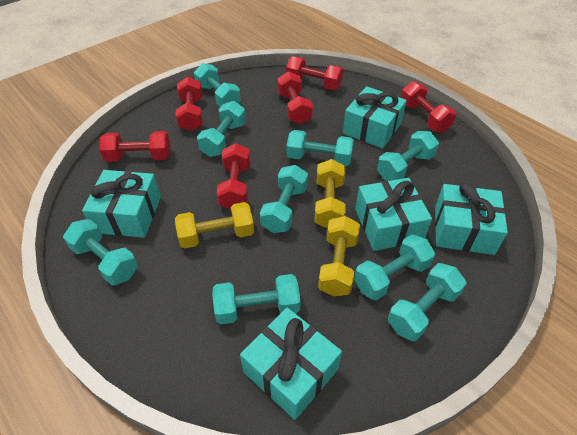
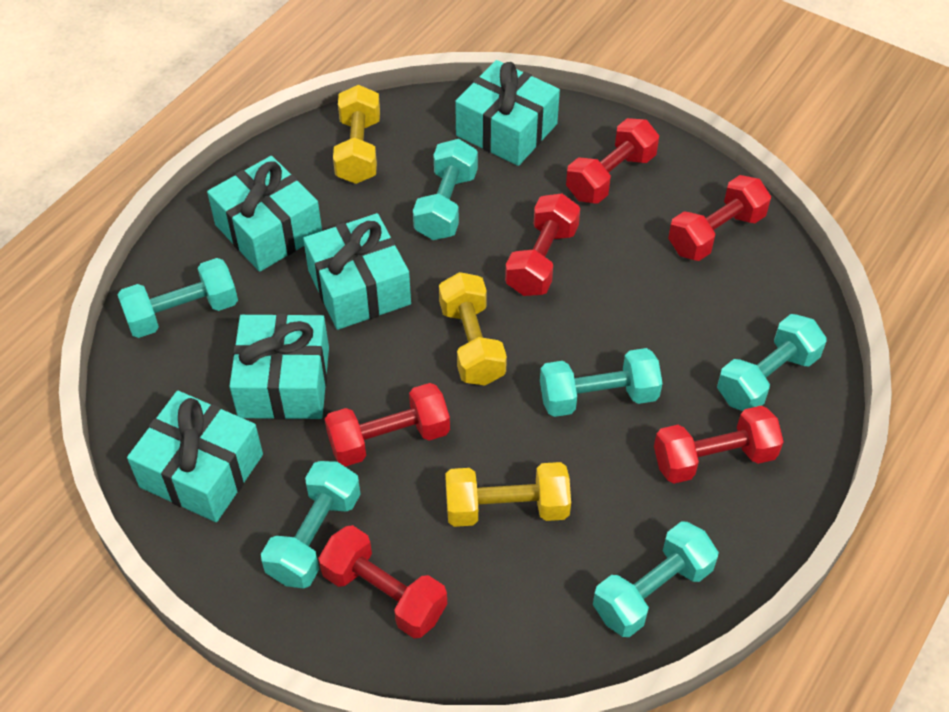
turquoise dumbbell: [63,219,138,285] [194,63,241,107] [197,101,246,157] [212,274,301,324] [260,165,308,233] [287,130,354,166] [354,234,435,300] [377,131,439,181] [388,263,467,341] = 9 -> [117,258,238,338] [261,461,361,589] [413,139,478,240] [540,348,663,417] [593,521,719,637] [717,314,827,411] = 6

